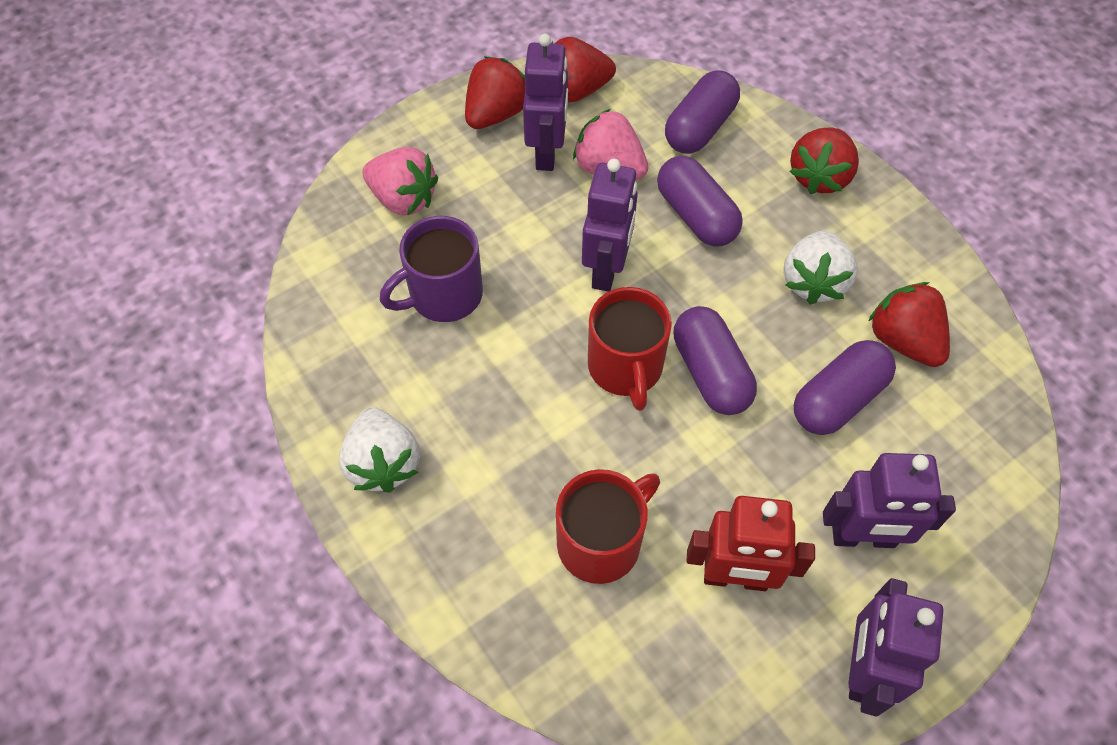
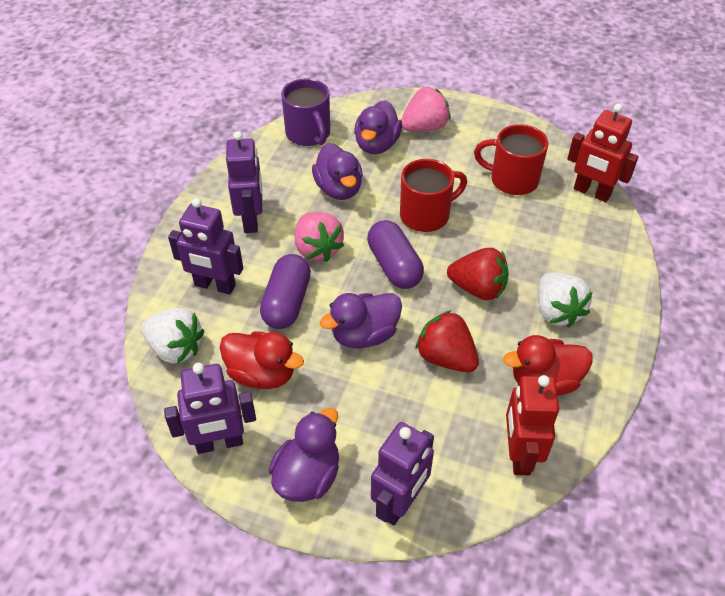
purple capsule: [657,156,743,247] [665,70,740,154] [674,306,757,415] [794,340,896,435] = 4 -> [260,254,311,329] [367,220,424,289] = 2
purple duck: none = 0 -> [269,408,339,502] [312,143,363,200] [320,293,402,348] [354,100,402,154] = 4
red duck: none = 0 -> [220,331,304,389] [503,335,593,395] = 2
red robot: [686,496,815,591] = 1 -> [506,375,559,475] [567,103,639,202] = 2
red strawberry: [465,56,525,129] [551,37,616,102] [790,127,859,194] [868,282,950,367] = 4 -> [415,310,479,372] [447,248,509,300] = 2

